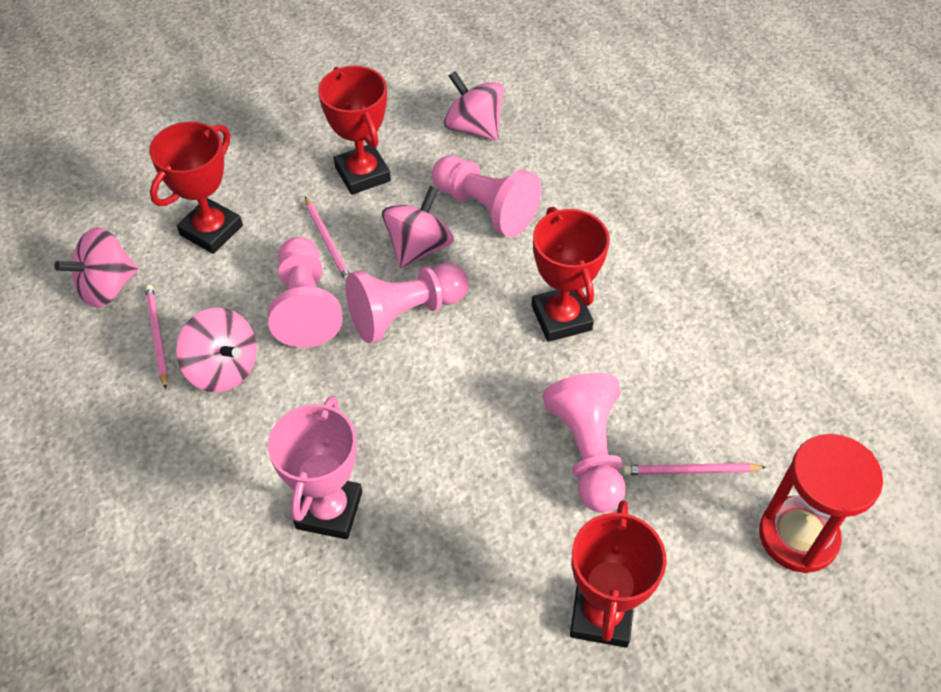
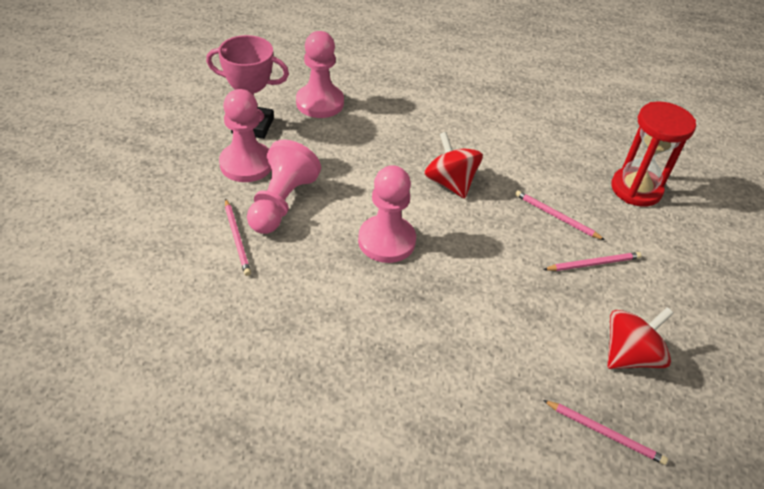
pink pencil: [145,285,168,389] [305,196,349,282] [623,463,766,475] = 3 -> [225,198,251,276] [515,190,605,240] [543,252,642,271] [543,400,668,465] = 4
pink spinning top: [55,227,138,308] [176,307,257,392] [382,185,454,268] [444,71,504,141] = 4 -> none = 0
red spinning top: none = 0 -> [424,132,483,199] [607,307,674,369] = 2
red trophy: [149,122,243,254] [318,65,391,195] [531,207,610,342] [570,500,667,648] = 4 -> none = 0

